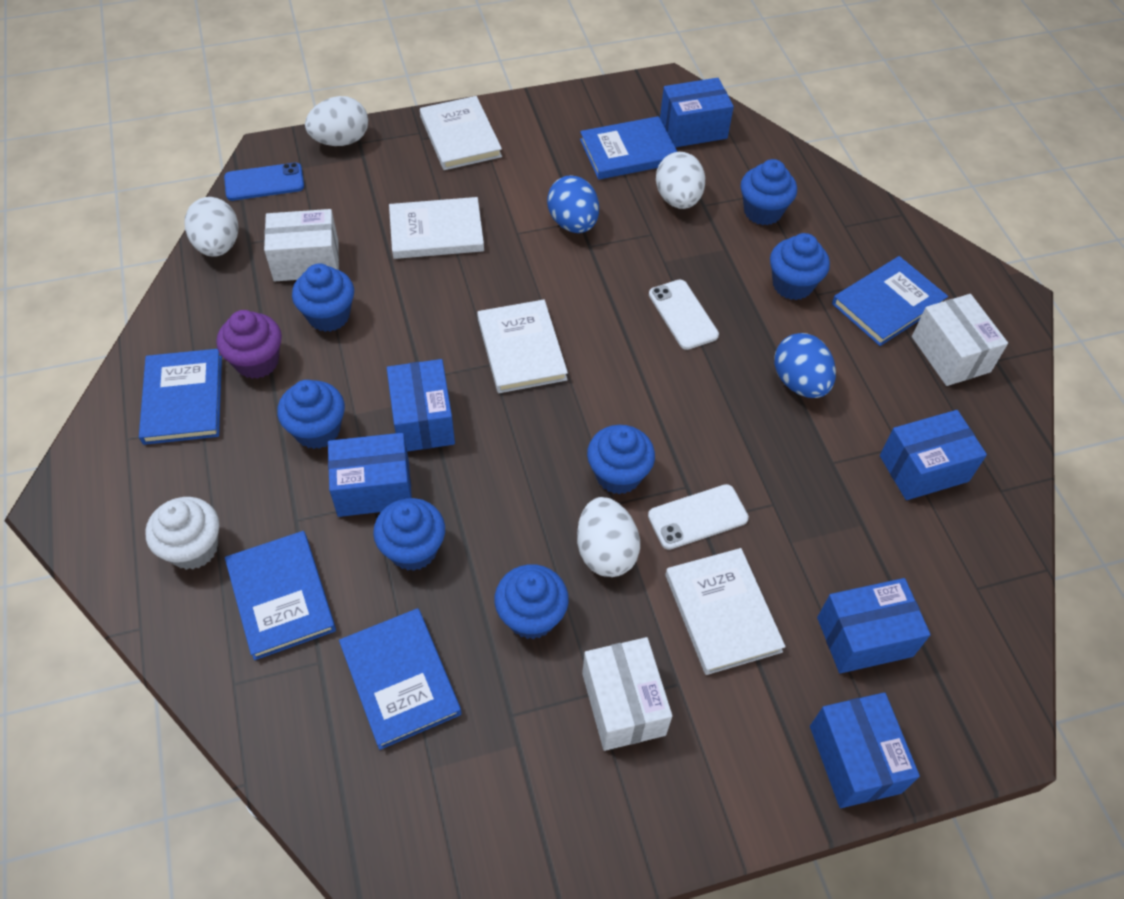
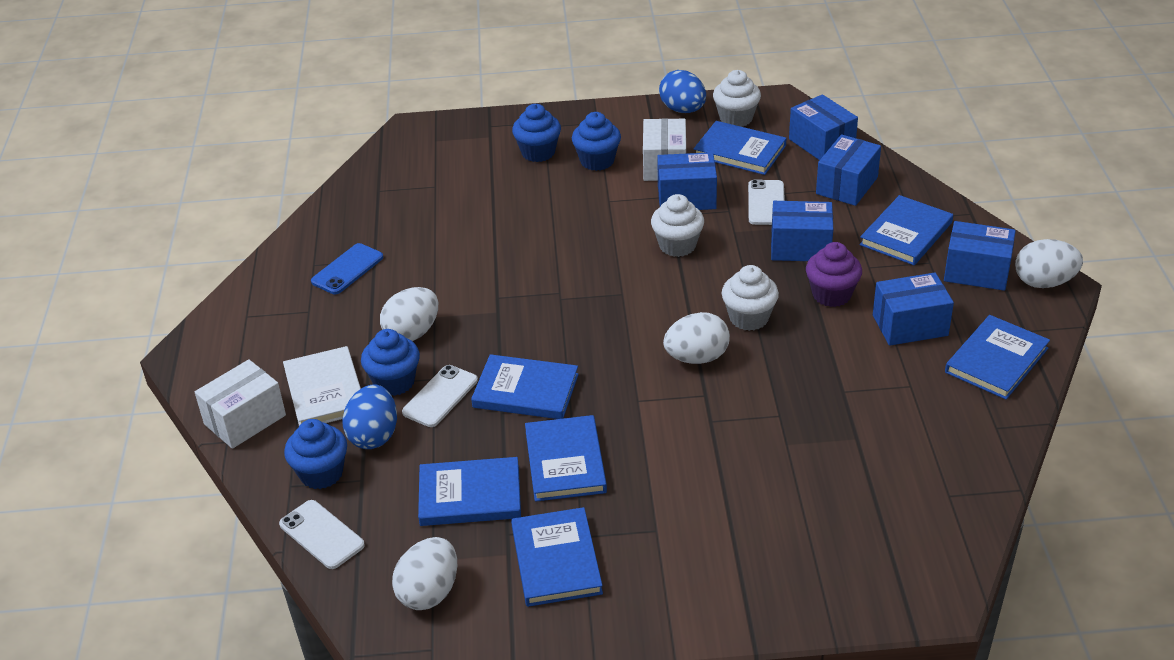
blue book: [139,349,222,445] [225,531,336,660] [339,608,462,750] [580,116,678,180] [832,256,948,346] = 5 -> [418,457,521,526] [471,354,579,419] [511,507,603,607] [525,415,607,502] [694,121,787,175] [860,195,953,265] [945,315,1050,400] = 7
blue cupcake: [277,380,345,449] [292,263,354,332] [373,498,445,571] [494,564,569,639] [587,425,655,494] [741,159,797,225] [770,233,830,300] = 7 -> [284,419,347,489] [361,329,420,396] [512,104,561,162] [572,112,621,171] = 4
white book: [389,197,484,259] [420,96,502,170] [477,300,568,393] [665,548,786,675] = 4 -> [283,346,361,426] = 1
white box: [264,209,339,281] [582,637,672,751] [912,294,1008,386] = 3 -> [195,359,286,449] [643,118,686,181] = 2
white cupcake: [145,497,219,570] = 1 -> [651,194,704,257] [713,70,761,127] [722,265,779,331] = 3
white phone: [648,484,749,550] [649,280,719,350] = 2 -> [279,500,365,569] [402,365,478,427] [748,180,785,225] = 3

